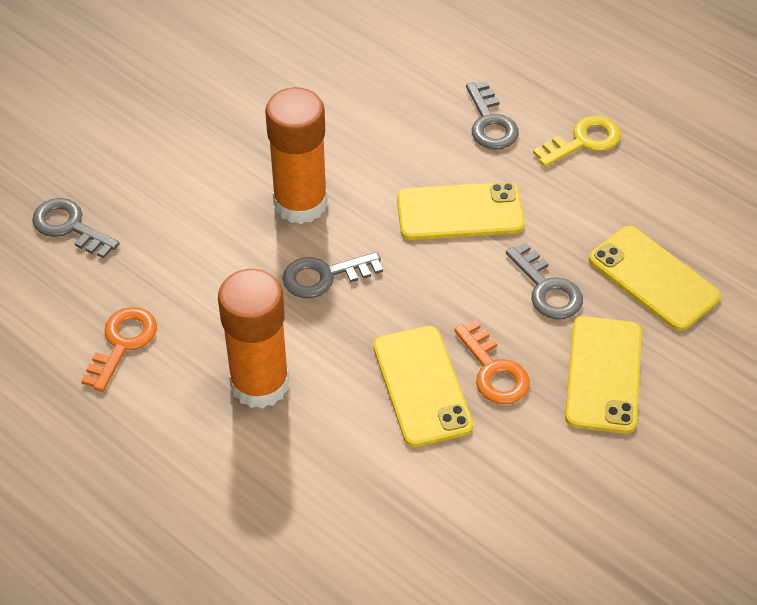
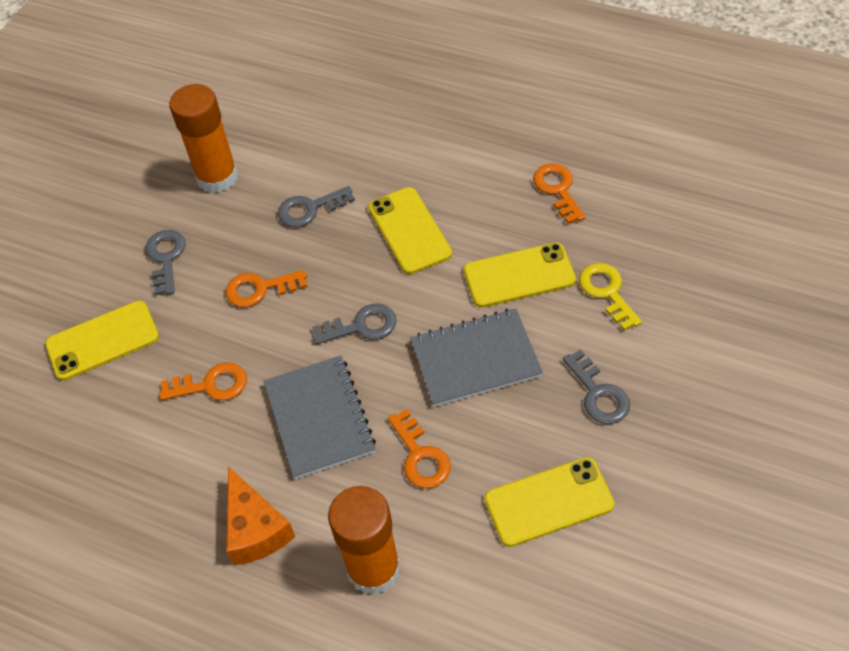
grey notebook: none = 0 -> [263,355,376,479] [410,308,543,407] = 2
orange cheese: none = 0 -> [226,466,295,566] = 1
orange key: [81,307,157,392] [454,320,530,404] = 2 -> [159,362,247,401] [226,270,308,307] [388,409,451,488] [533,163,586,224] = 4

